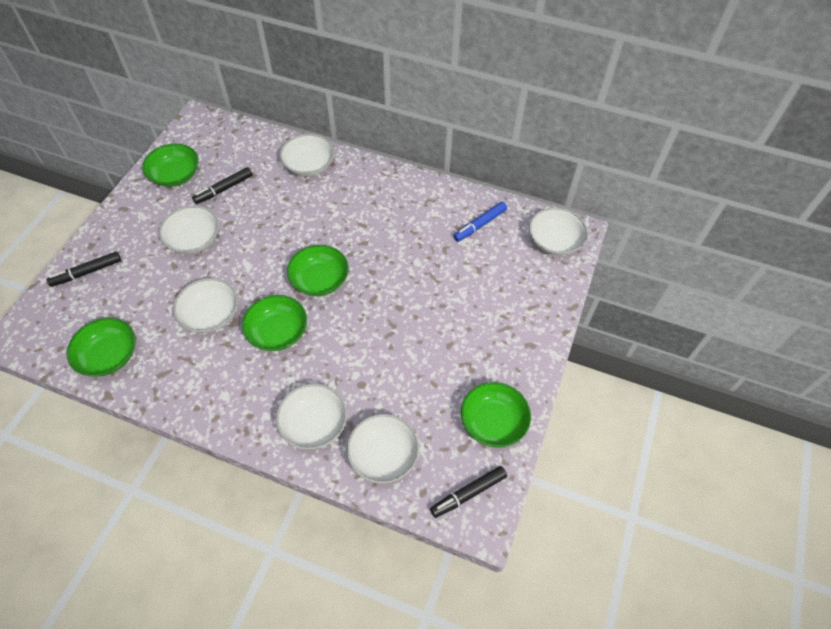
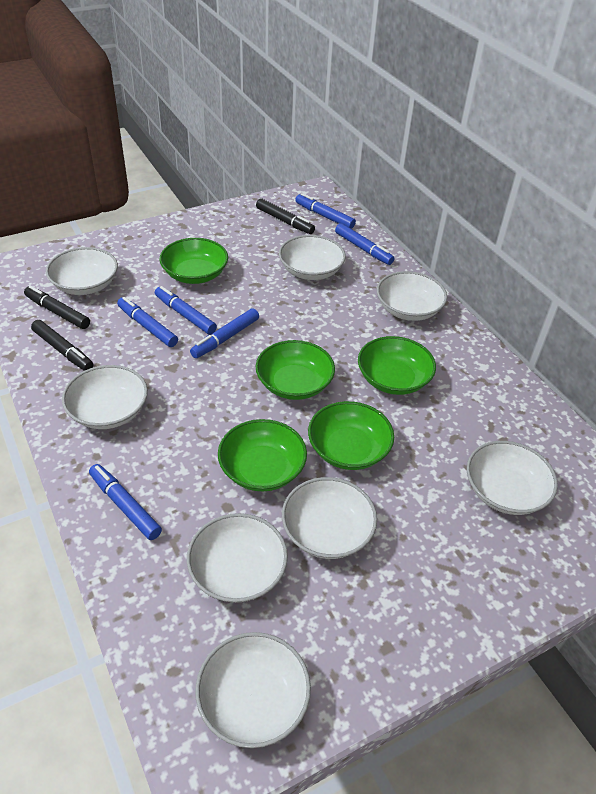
blue marker: [453,202,507,242] = 1 -> [89,464,162,540] [117,297,178,347] [155,286,217,335] [190,308,259,358] [295,193,356,229] [335,223,394,265] = 6
white bowl: [159,206,219,254] [173,278,238,333] [276,384,347,450] [280,134,334,176] [347,414,419,484] [529,207,588,255] = 6 -> [46,247,118,295] [62,365,148,429] [187,513,288,603] [195,632,311,748] [279,235,346,280] [282,477,377,559] [377,271,447,321] [467,441,558,515] = 8

